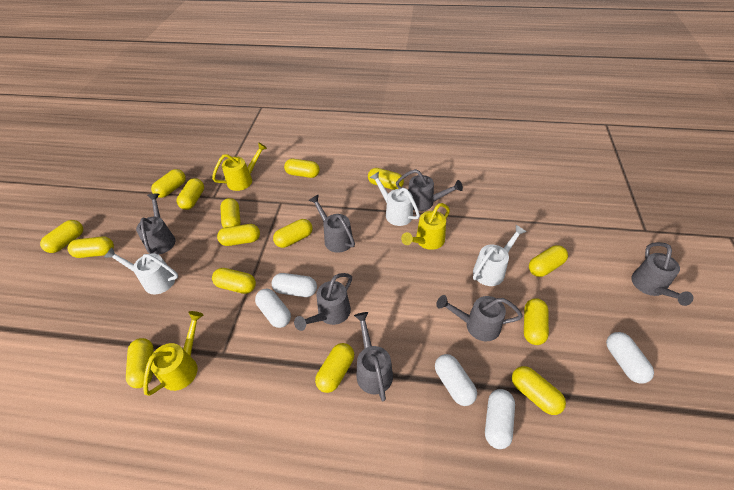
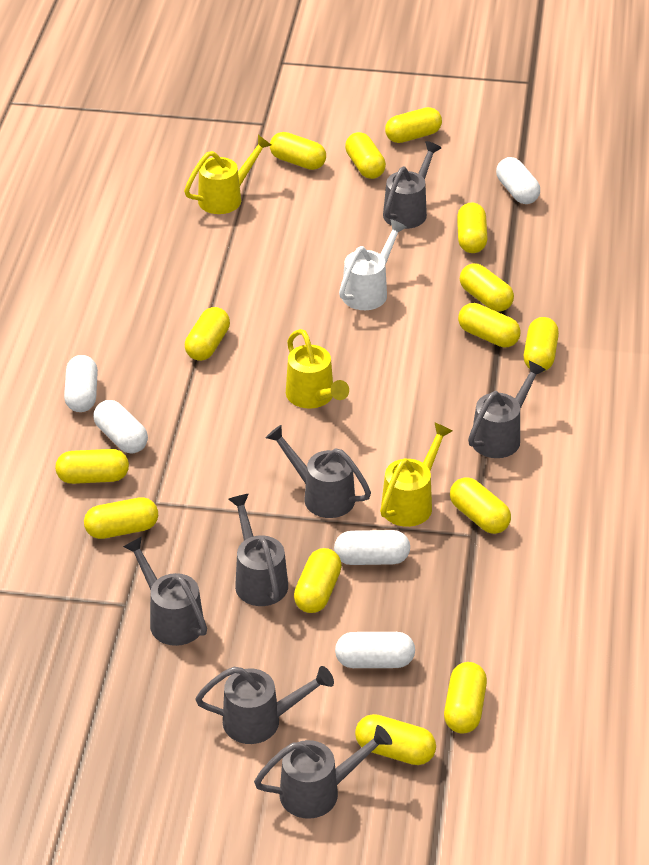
white watering can: [104,248,178,295] [369,172,420,226] [473,225,527,286] = 3 -> [339,219,407,310] = 1
yellow capsule: [40,220,83,253] [68,237,114,258] [126,338,154,388] [151,169,186,198] [177,178,204,210] [212,268,256,294] [217,224,260,246] [220,198,241,228] [273,219,313,248] [284,159,320,178] [315,343,354,393] [368,168,404,190] [512,366,566,415] [524,298,549,345] [529,245,568,277] = 15 -> [55,449,129,484] [84,497,158,539] [185,307,230,361] [270,132,326,170] [294,548,342,613] [345,132,386,179] [355,714,436,765] [385,107,442,143] [444,662,487,734] [450,477,511,534] [457,202,488,253] [458,303,521,348] [460,263,514,312] [524,317,559,372] = 14

